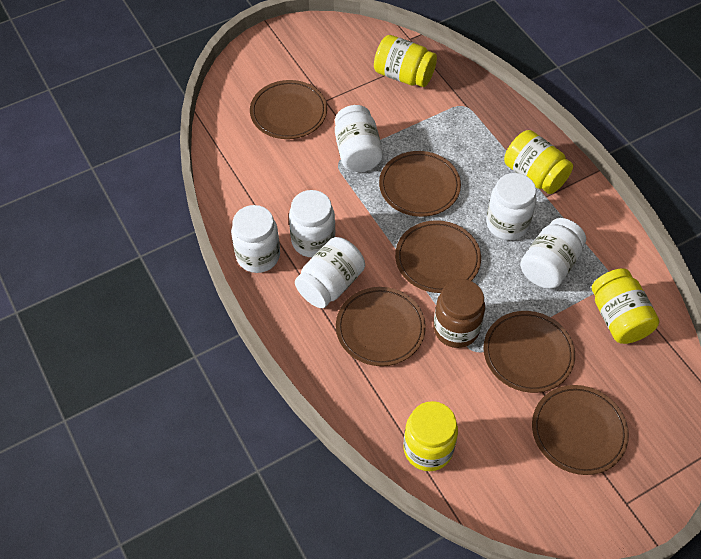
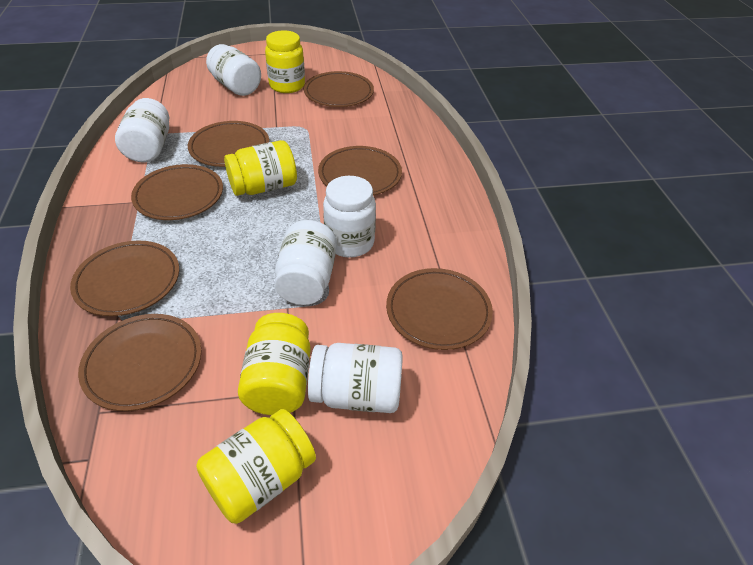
brown jar: [433,279,485,348] = 1 -> none = 0
brown plate: [250,80,327,139] [336,287,426,366] [379,151,461,217] [395,220,481,293] [483,311,575,393] [532,385,629,475] = 6 -> [70,241,179,316] [78,314,202,411] [131,164,223,220] [188,121,269,167] [304,71,374,107] [318,146,402,195] [386,268,493,350] = 7
white jar: [231,205,280,273] [289,190,335,257] [295,237,365,308] [335,105,383,172] [486,173,536,240] [520,218,586,289] = 6 -> [115,98,169,162] [206,44,261,96] [274,220,337,305] [308,343,403,413] [323,176,376,258] = 5

